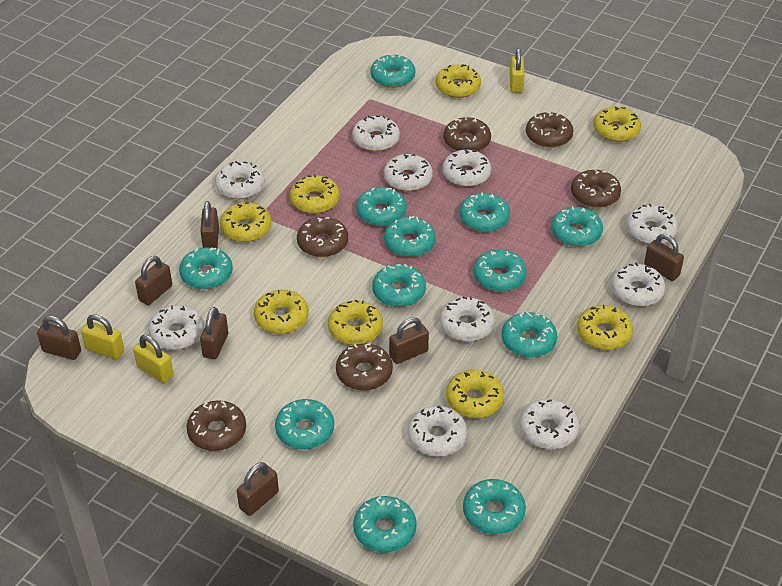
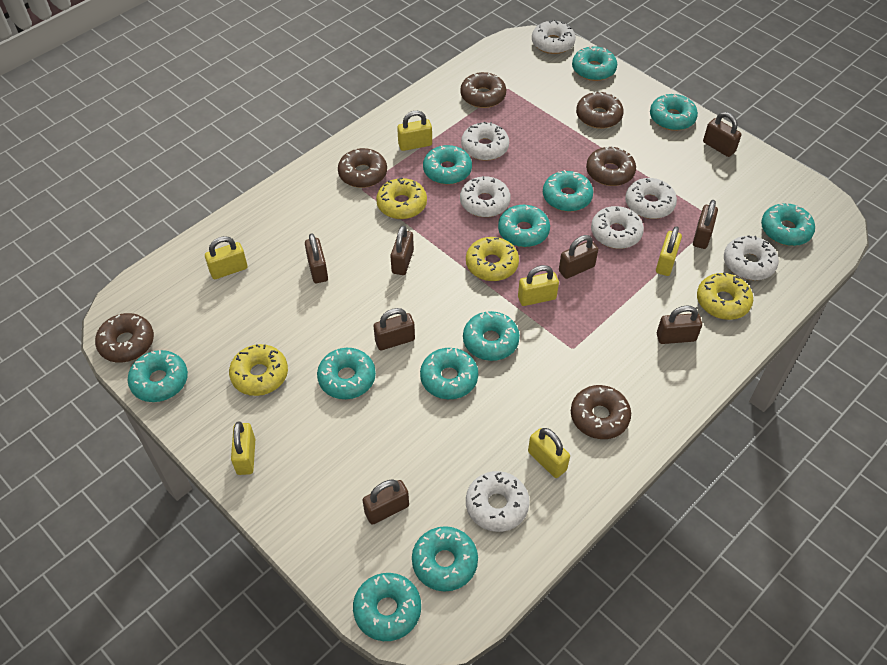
brown padlock: [37,316,81,360] [135,256,172,305] [200,201,219,249] [200,307,228,359] [237,462,279,516] [389,317,429,364] [644,234,684,281] = 7 -> [305,233,328,283] [363,479,409,525] [373,308,415,350] [390,226,414,275] [559,235,598,279] [657,306,702,344] [693,200,718,249] [703,112,742,157] = 8
white donut: [148,305,204,350] [215,161,265,199] [352,116,400,152] [384,154,433,191] [408,406,467,457] [440,296,495,342] [442,150,491,187] [520,399,579,449] [611,263,666,307] [626,204,678,244] = 10 -> [460,176,511,217] [461,121,509,161] [466,471,530,532] [532,20,576,54] [591,206,644,249] [625,178,677,219] [724,235,779,280] = 7
yellow donut: [220,202,271,242] [254,290,309,334] [290,174,340,214] [328,300,383,345] [436,64,481,98] [446,370,504,418] [577,305,633,350] [593,106,641,142] = 8 -> [229,344,288,396] [376,177,427,219] [466,237,519,281] [697,272,753,320] = 4
yellow padlock: [81,314,124,359] [133,335,174,383] [510,48,525,93] = 3 -> [205,236,248,279] [231,422,255,475] [397,111,432,151] [518,265,559,306] [528,428,570,478] [656,226,682,276] = 6

